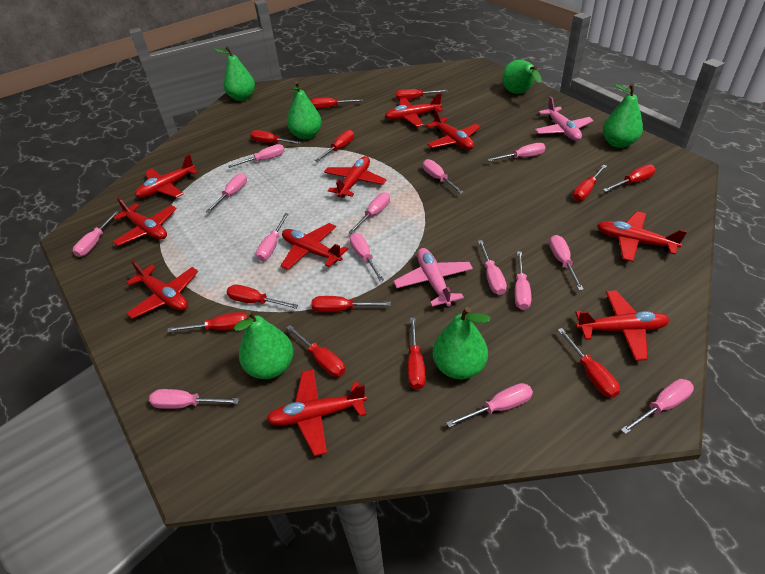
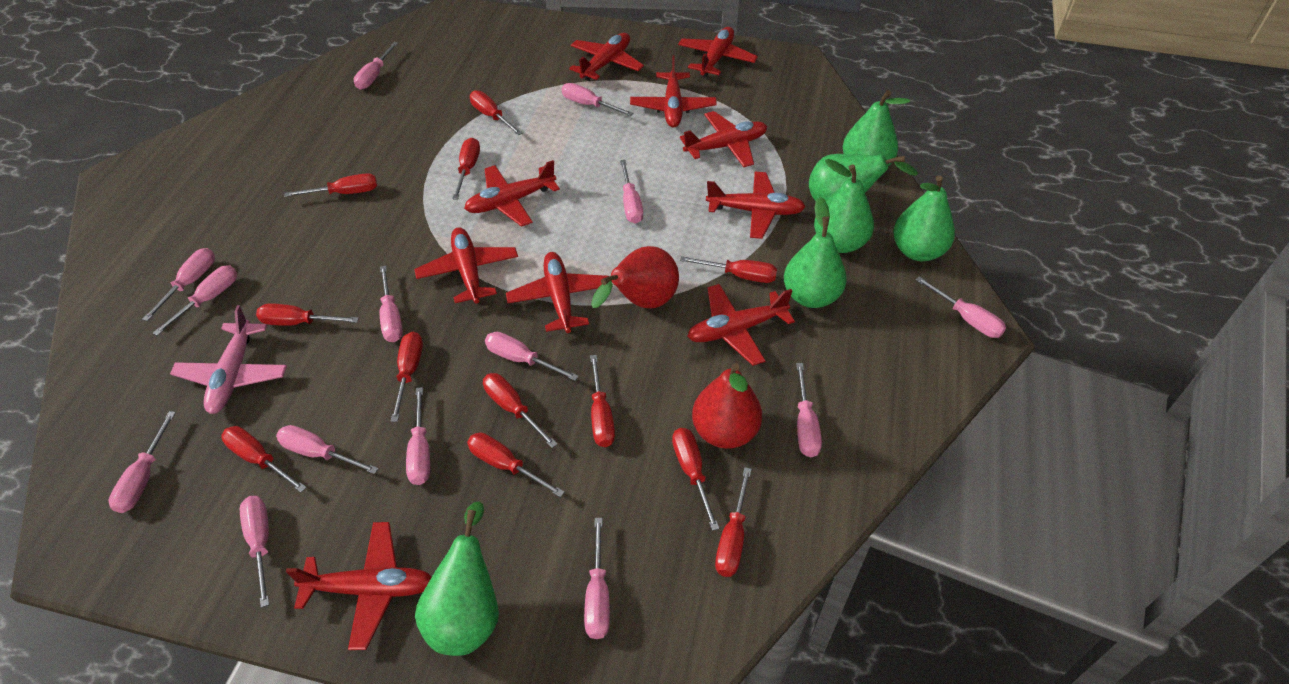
pink plane: [394,248,473,307] [535,96,594,141] = 2 -> [170,305,287,414] = 1
red pear: none = 0 -> [591,246,679,308] [692,363,762,449] = 2

